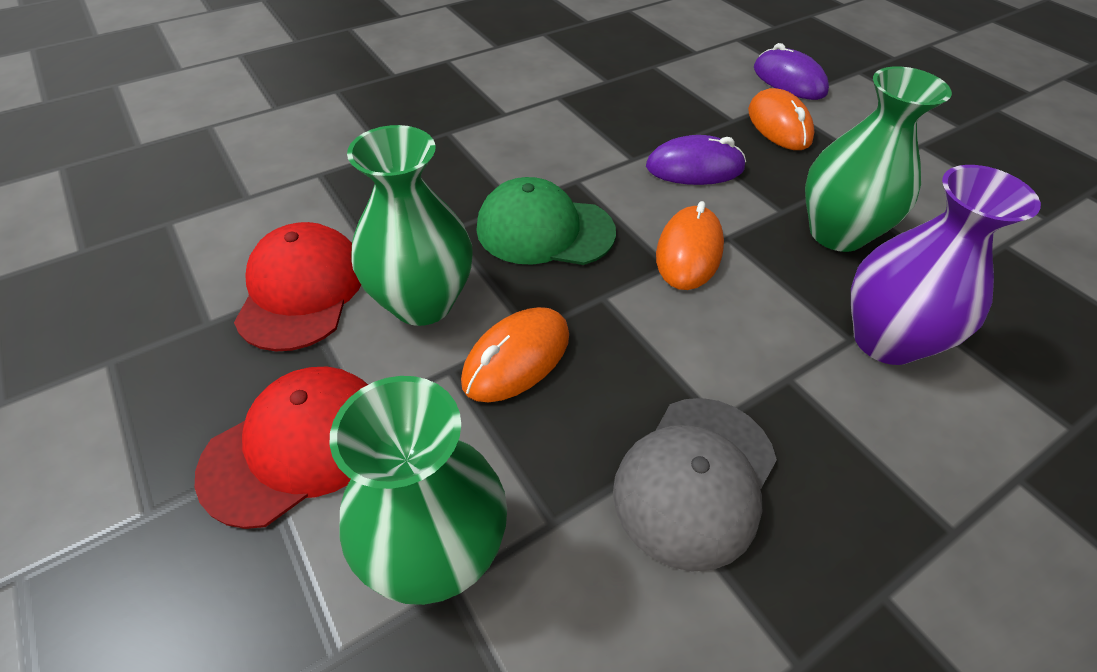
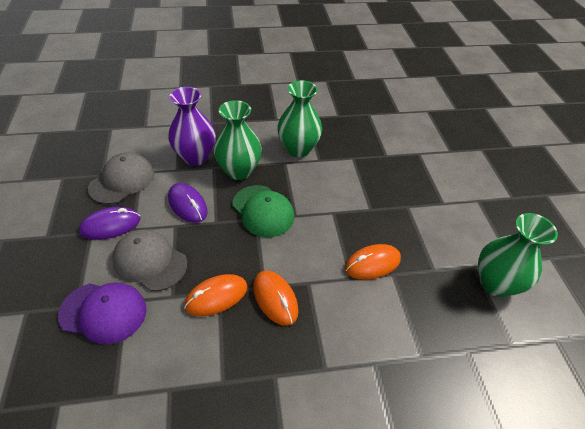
grey cap: [613,398,777,572] = 1 -> [88,152,154,204] [112,229,188,291] = 2
purple cap: none = 0 -> [58,282,146,345] = 1
red cap: [195,366,368,529] [234,222,361,351] = 2 -> none = 0

